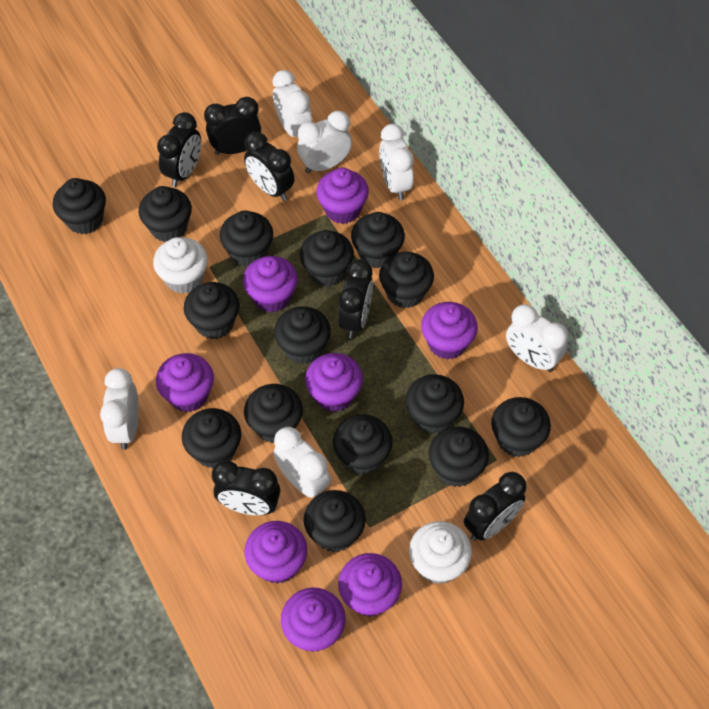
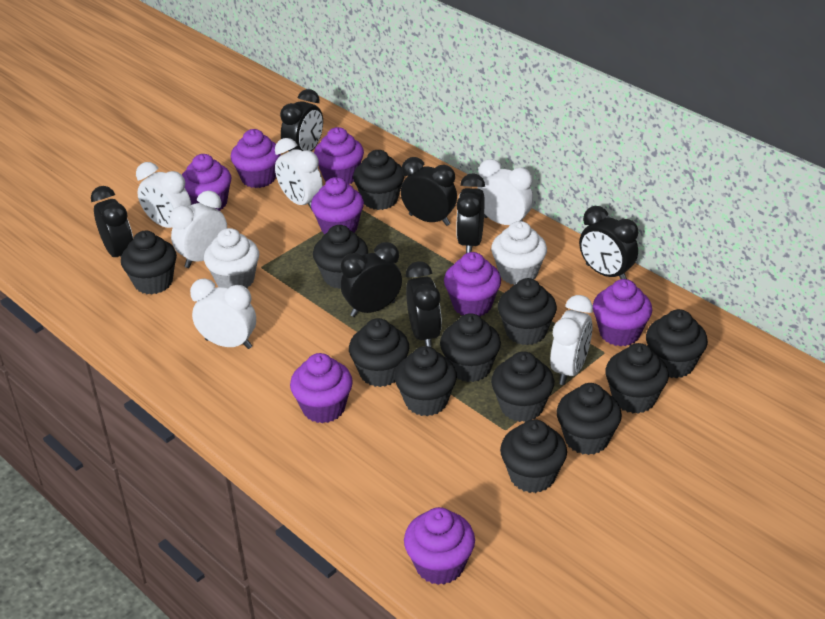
black clock: [157,112,201,187] [204,97,261,155] [212,460,280,515] [244,132,294,201] [338,259,373,338] [464,472,526,541] = 6 -> [91,186,133,257] [280,89,323,152] [341,242,402,317] [401,157,457,226] [406,261,442,347] [456,173,485,253] [579,206,638,279] = 7
black cupcake: [53,178,106,234] [139,186,192,242] [182,408,241,468] [184,282,240,339] [220,211,273,267] [244,384,303,443] [274,306,331,364] [300,230,354,287] [304,490,366,552] [333,414,393,475] [351,212,405,268] [379,252,434,308] [406,374,464,434] [429,427,489,487] [491,397,551,457] = 15 -> [121,231,177,295] [313,225,368,289] [349,318,409,387] [353,150,405,210] [395,346,457,416] [440,313,501,382] [491,351,554,422] [498,278,557,345] [500,419,567,493] [557,383,622,455] [605,343,669,414] [646,309,708,378] = 12

